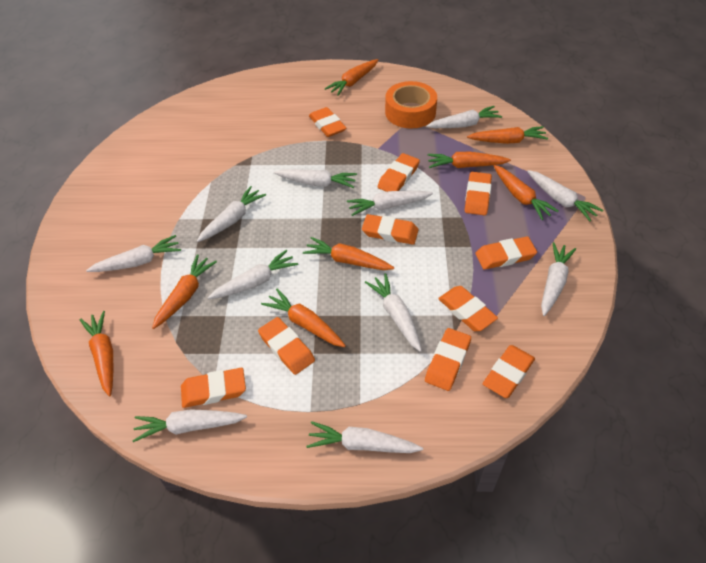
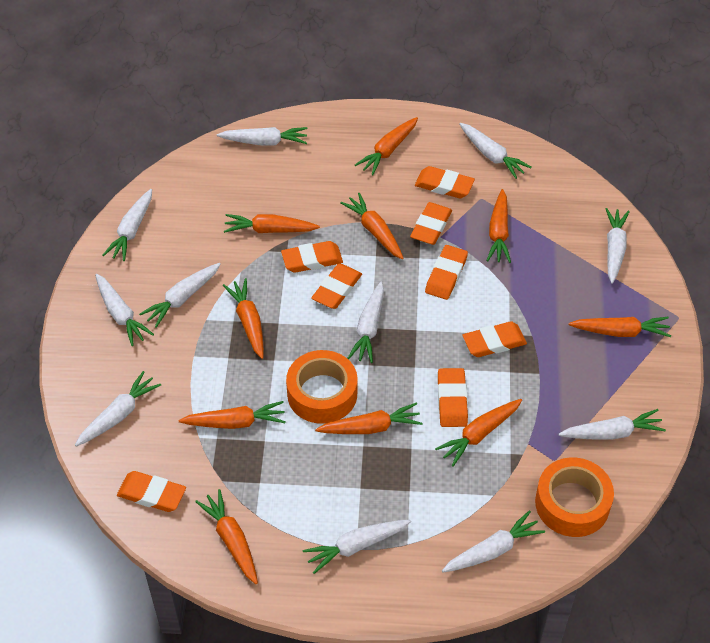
orange carrot: [80,311,113,396] [152,254,217,329] [261,289,346,347] [303,237,394,270] [325,59,378,96] [428,152,511,168] [467,126,548,144] [494,165,559,220] = 8 -> [179,401,285,429] [195,489,258,585] [223,278,264,359] [224,214,320,233] [315,402,422,434] [340,193,403,259] [355,117,418,175] [435,399,522,467] [486,189,511,263] [568,317,671,337] = 10
orange eraser: [181,368,246,408] [258,317,315,375] [309,107,346,137] [362,214,418,245] [378,153,420,192] [425,328,471,391] [438,286,498,331] [465,172,492,215] [475,237,537,270] [483,345,535,398] = 10 -> [117,471,186,512] [281,241,343,273] [311,263,362,309] [410,202,452,245] [415,166,475,198] [425,245,468,300] [438,368,468,427] [463,321,527,357] = 8
orange tape: [385,81,437,129] = 1 -> [286,350,357,424] [535,457,614,537] = 2

